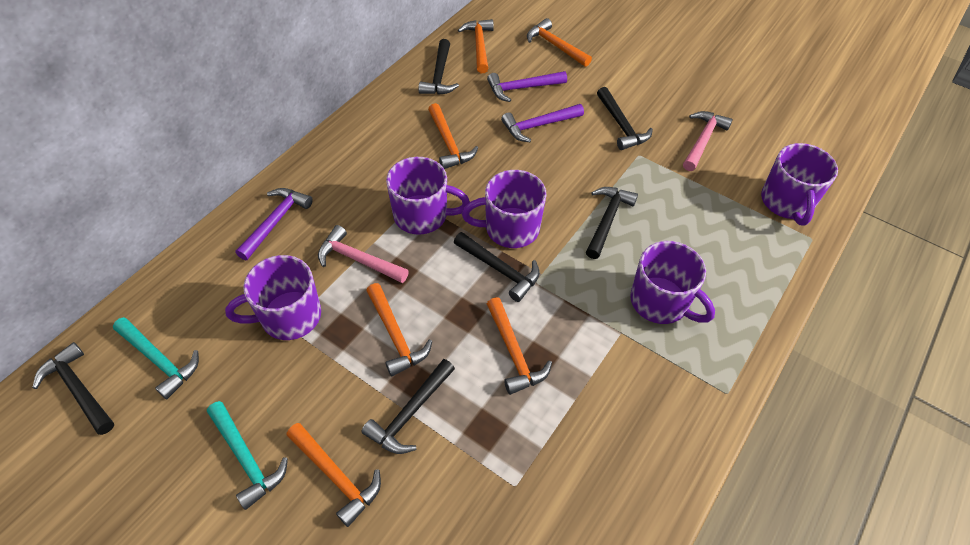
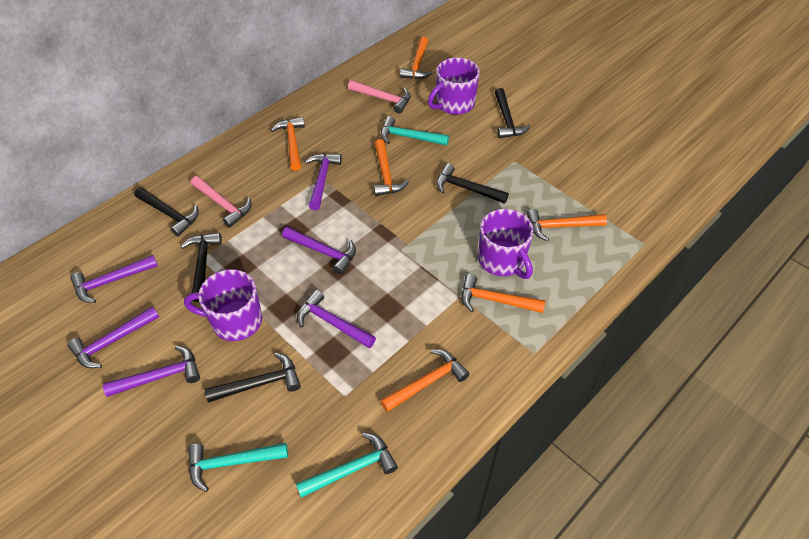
black hammer: [32,342,114,435] [361,359,455,454] [419,39,459,95] [454,232,540,302] [586,187,638,259] [597,87,653,150] = 6 -> [134,187,199,237] [181,233,222,302] [205,353,301,403] [436,163,509,204] [495,88,530,138] = 5
purple hammer: [236,188,313,260] [487,71,567,102] [501,104,584,142] = 3 -> [67,306,159,368] [70,255,158,303] [103,346,200,397] [282,227,356,275] [297,290,376,348] [305,153,342,210] = 6
purple mug: [225,255,321,340] [386,157,470,235] [462,170,546,248] [630,241,715,324] [761,143,838,226] = 5 -> [184,269,262,341] [428,58,480,115] [478,209,533,279] = 3
turquoise hammer: [113,317,199,400] [207,401,288,510] = 2 -> [188,443,288,492] [296,433,398,498] [381,116,449,146] = 3

